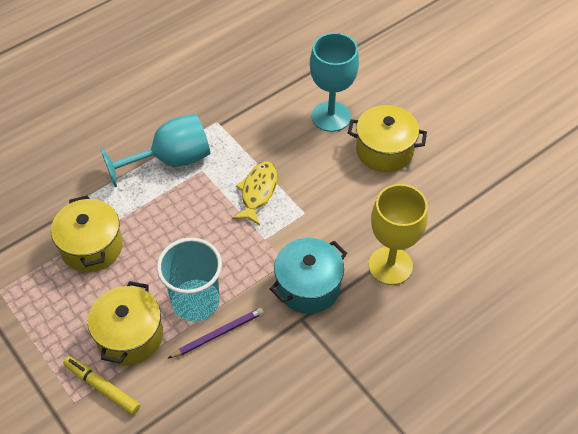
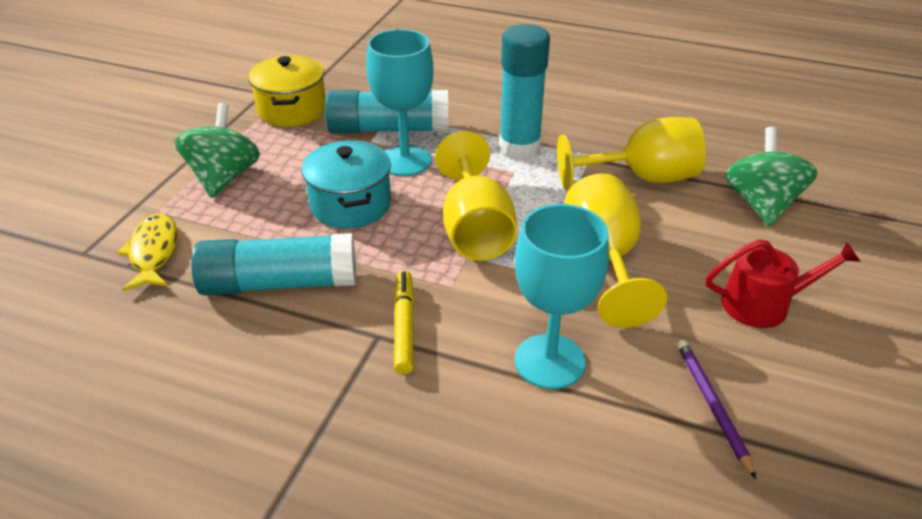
green spinning top: none = 0 -> [175,103,260,198] [725,127,817,226] = 2
red watering can: none = 0 -> [706,239,861,328] = 1
turquoise cup: [157,238,222,322] = 1 -> none = 0
turquoise glue stick: none = 0 -> [191,233,356,296] [325,90,449,133] [499,24,550,160] = 3
yellow goblet: [369,184,428,285] = 1 -> [435,131,517,261] [557,117,706,191] [564,173,667,328] = 3
yellow pot: [51,195,123,272] [88,281,163,365] [348,105,427,172] = 3 -> [248,55,326,127] = 1

